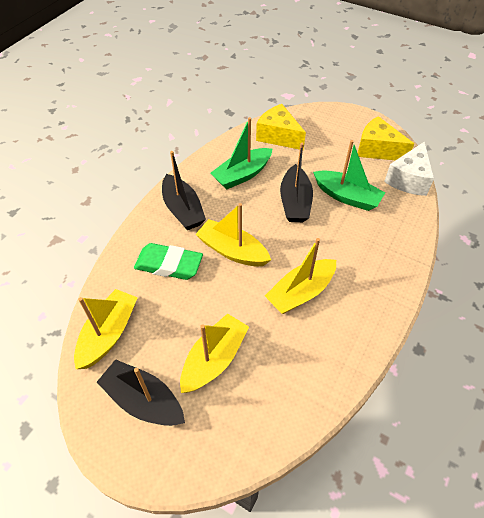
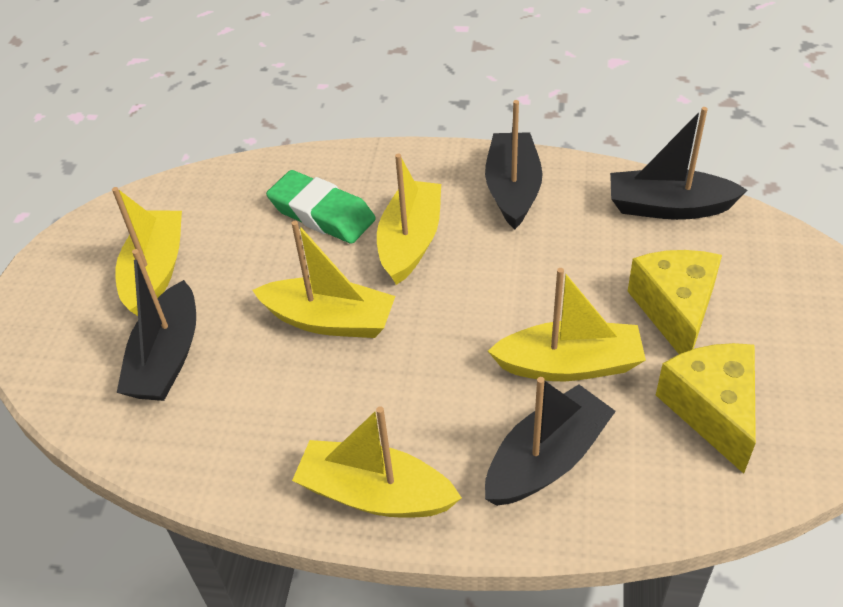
black boat: [97,359,185,426] [162,151,206,230] [280,143,313,222] = 3 -> [117,249,196,401] [485,100,543,229] [485,377,616,506] [610,107,748,220] = 4
green boat: [211,117,272,190] [313,140,385,211] = 2 -> none = 0
white cheese: [384,141,434,196] = 1 -> none = 0
yellow boat: [74,289,138,369] [180,313,249,393] [195,203,271,266] [265,238,336,314] = 4 -> [112,187,182,316] [252,221,395,338] [292,406,462,518] [377,154,441,285] [488,268,646,381] = 5

